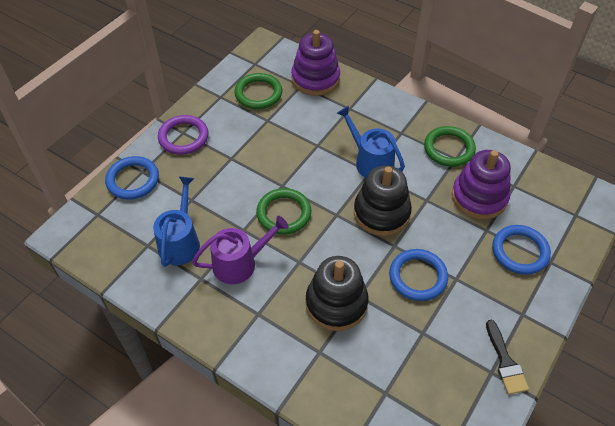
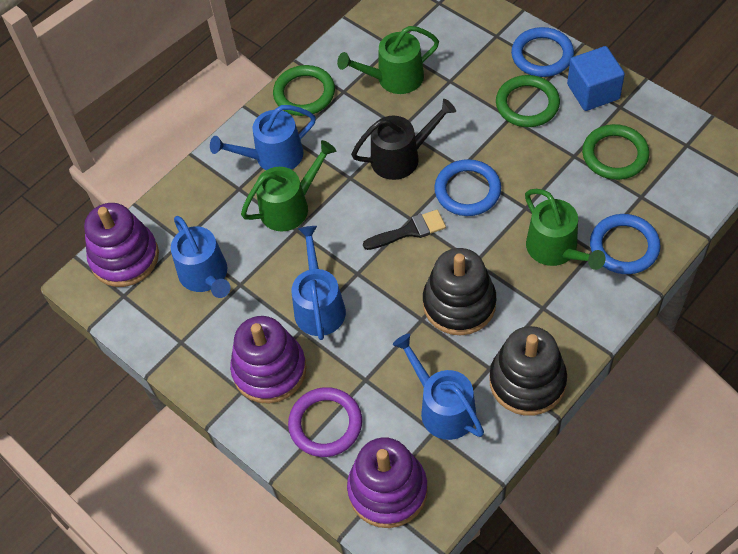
black watering can: none = 0 -> [351,99,456,180] = 1
blue cube: none = 0 -> [567,46,625,111] = 1
blue watering can: [153,177,200,267] [337,106,405,178] = 2 -> [171,216,231,298] [210,105,316,170] [292,226,346,340] [393,333,484,440] = 4
green watering can: none = 0 -> [241,140,336,231] [337,26,439,94] [525,189,606,270] = 3
purple stacking toy: [291,30,340,96] [452,150,511,219] = 2 -> [84,203,159,287] [230,316,307,404] [347,437,428,528] = 3
purple watering can: [192,216,289,284] = 1 -> none = 0

